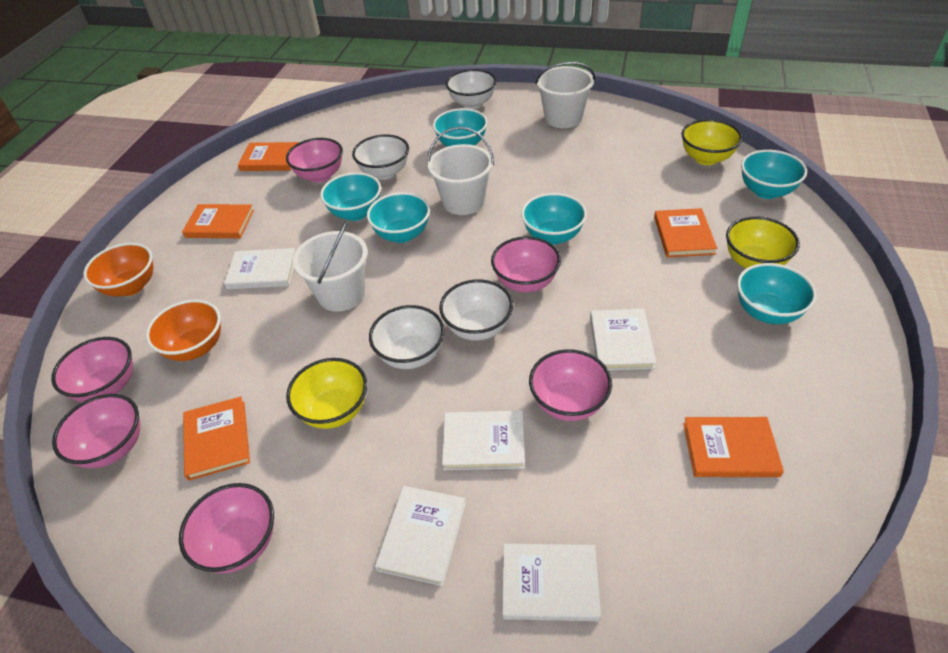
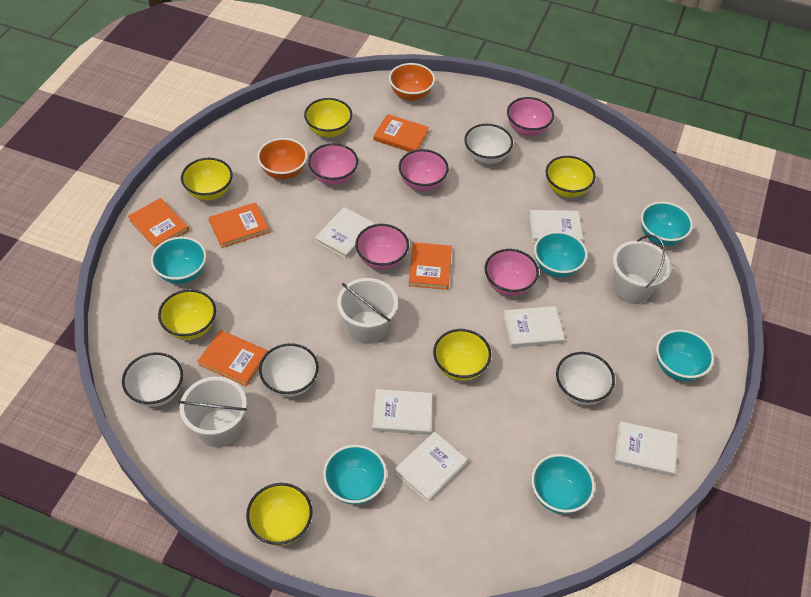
pink bowl: [51,337,133,402] [52,394,140,468] [179,483,274,574] [286,138,343,183] [491,236,561,293] [529,349,612,421] = 6 -> [308,143,358,185] [355,224,409,270] [399,149,449,191] [485,249,539,296] [507,97,554,136] = 5
white book: [224,248,295,289] [375,486,466,586] [442,411,525,470] [502,544,601,621] [590,309,656,370] = 5 -> [315,207,375,259] [372,389,432,435] [394,431,468,502] [503,306,565,348] [529,210,583,243] [614,421,678,476] = 6
yellow bowl: [286,358,367,429] [681,119,743,165] [726,216,800,269] = 3 -> [158,289,216,340] [181,158,233,200] [246,483,313,546] [304,98,352,137] [433,329,491,381] [545,156,595,198] = 6

